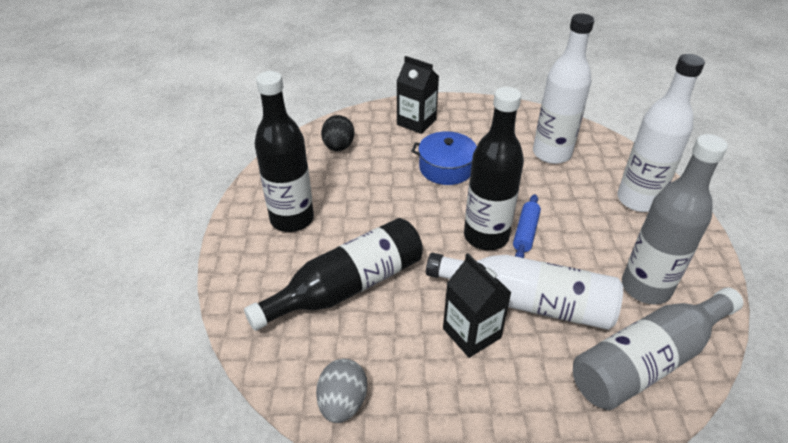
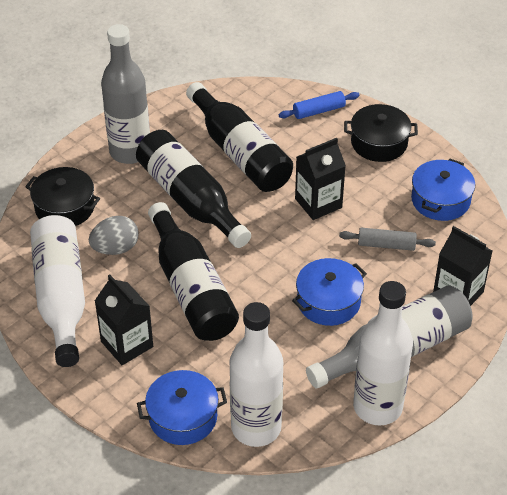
black carton: [397,56,439,134] [443,253,512,358] = 2 -> [95,274,153,365] [295,138,346,220] [433,226,492,306] = 3
black egg: [321,115,354,151] = 1 -> none = 0
black pot: none = 0 -> [25,167,100,226] [344,104,418,162] = 2
blue pot: [411,131,477,185] = 1 -> [137,370,227,445] [292,258,367,326] [411,159,475,221] = 3
grey rolling pin: none = 0 -> [339,228,436,251] = 1

